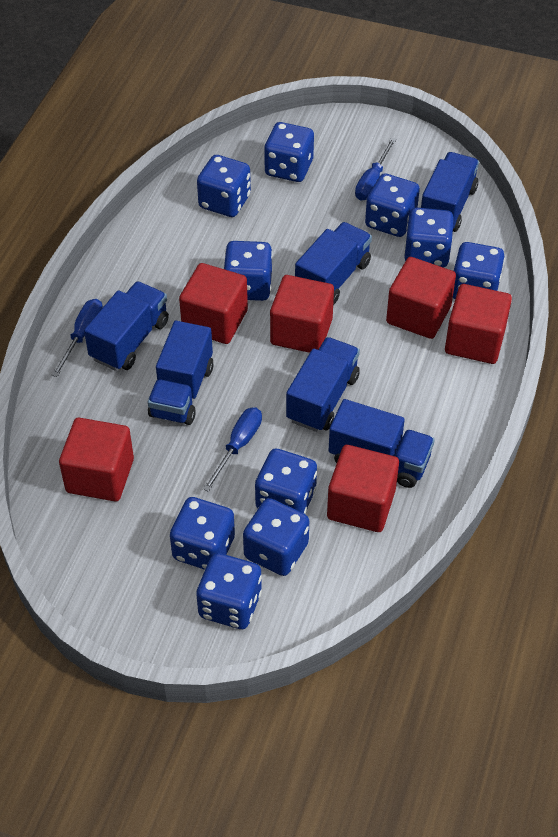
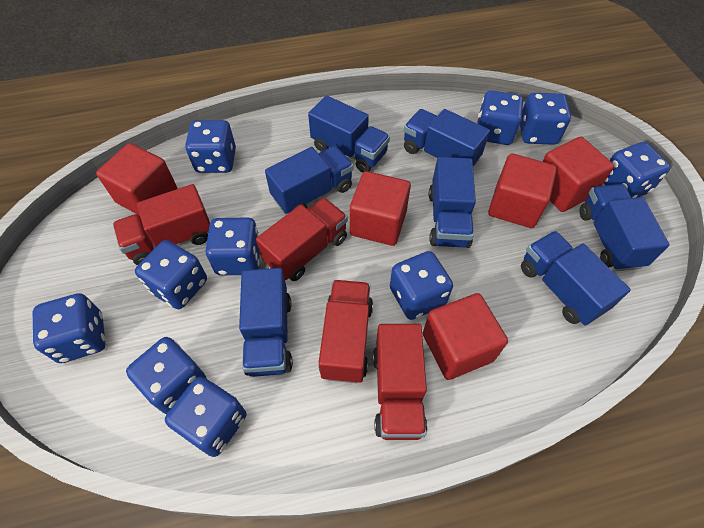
blue screwdriver: [52,299,103,377] [203,407,262,492] [355,138,396,201] = 3 -> none = 0
blue truck: [84,281,169,371] [148,321,214,425] [286,337,360,432] [295,222,372,305] [329,399,435,488] [421,152,479,232] = 6 -> [239,268,293,377] [265,146,354,214] [308,96,390,172] [404,109,490,167] [429,157,476,248] [521,231,631,326] [579,184,670,271] = 7
red cube: [59,418,134,502] [179,263,248,344] [270,275,334,353] [327,445,399,532] [386,257,456,339] [445,284,512,364] = 6 -> [96,143,178,216] [350,171,411,246] [423,293,508,380] [488,153,557,228] [542,137,614,212] = 5
red truck: none = 0 -> [113,184,210,265] [256,198,348,281] [319,280,373,383] [373,324,427,440] = 4

